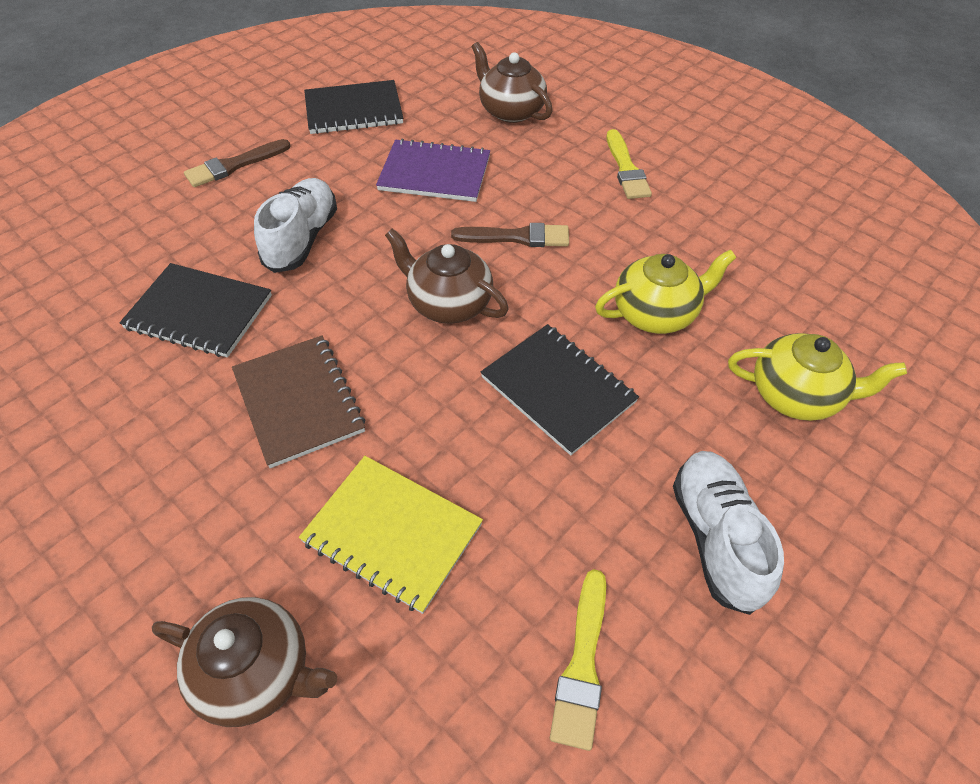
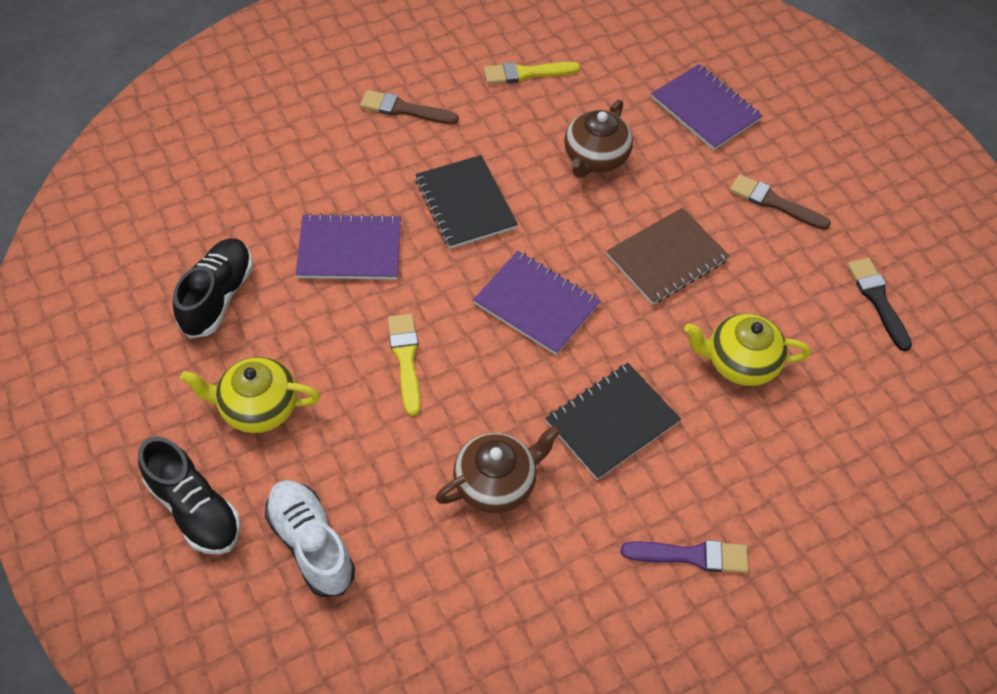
black brush: none = 0 -> [847,258,912,352] = 1
black notebook: [120,263,272,358] [304,80,403,134] [481,324,639,455] = 3 -> [415,155,518,249] [546,363,681,480] = 2
black shoe: none = 0 -> [138,437,241,555] [173,238,253,338] = 2
brown teapot: [152,597,337,727] [385,228,509,324] [472,42,553,123] = 3 -> [435,425,561,513] [564,100,633,178] = 2
purple brush: none = 0 -> [621,540,748,573] = 1
purple notebook: [376,139,490,202] = 1 -> [296,213,401,280] [473,251,600,355] [651,64,763,150] = 3
white shoe: [254,178,337,273] [673,451,784,615] = 2 -> [265,480,355,597] = 1
yellow notebook: [299,456,483,614] = 1 -> none = 0

